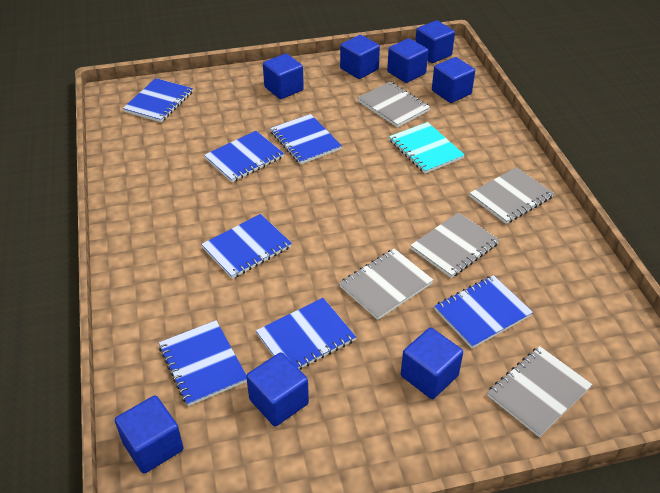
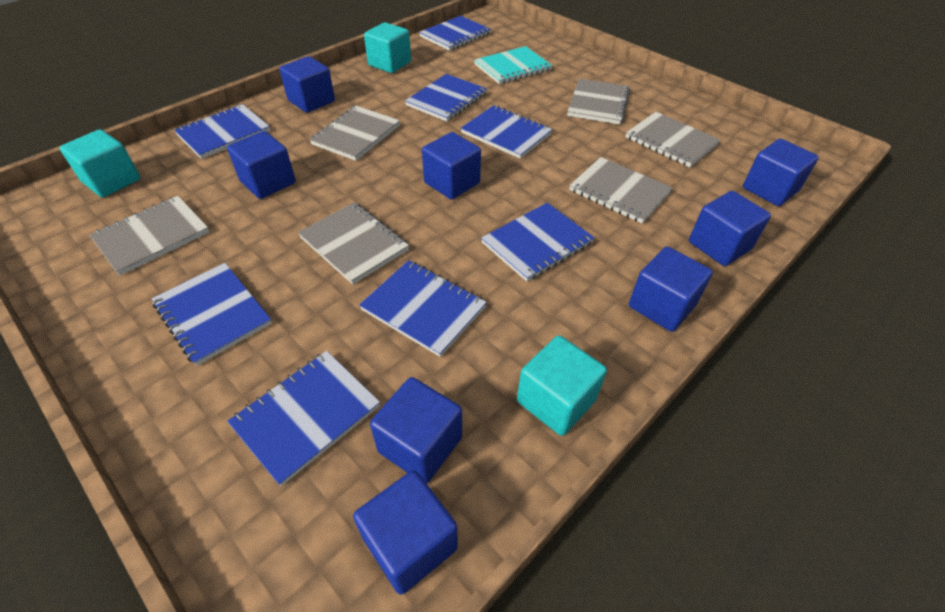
blue notebook: [123,78,193,122] [159,320,247,406] [201,214,292,279] [204,131,284,182] [256,298,356,370] [270,114,342,164] [434,275,533,348] = 7 -> [152,263,272,366] [174,104,270,159] [227,351,380,486] [359,260,487,357] [405,74,487,122] [419,16,491,51] [461,105,552,159] [481,203,594,282] = 8
grey notebook: [339,249,433,320] [358,82,430,128] [410,212,499,278] [470,167,554,224] [487,346,592,437] = 5 -> [89,196,209,275] [298,202,409,284] [309,106,400,161] [567,79,630,124] [569,157,673,223] [626,112,720,167] = 6
turquoise cube: none = 0 -> [60,129,141,198] [364,22,411,73] [517,335,607,436] = 3

